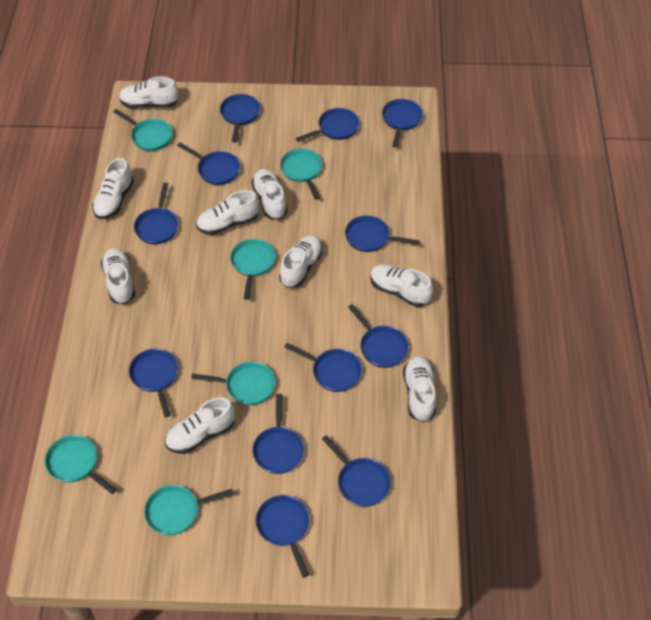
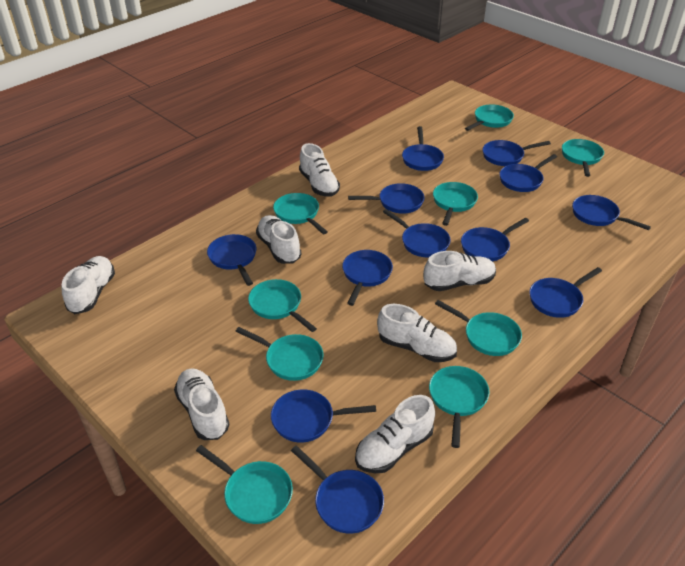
turquoise pan: [45,435,117,494] [113,109,172,151] [144,485,234,535] [191,361,275,405] [230,239,275,300] [280,148,322,200] = 6 -> [196,445,293,524] [235,327,324,381] [248,279,317,332] [273,193,327,234] [429,366,490,448] [433,182,478,226] [435,300,522,356] [465,104,514,131] [562,139,604,177] = 9
white shoe: [92,158,134,219] [101,248,135,304] [119,77,179,108] [165,397,235,454] [196,190,259,235] [251,169,288,219] [279,235,323,288] [370,264,433,307] [403,356,436,422] = 9 -> [62,256,115,314] [174,368,230,440] [256,215,301,264] [299,143,340,197] [355,395,435,473] [377,304,457,362] [424,251,496,291] = 7

